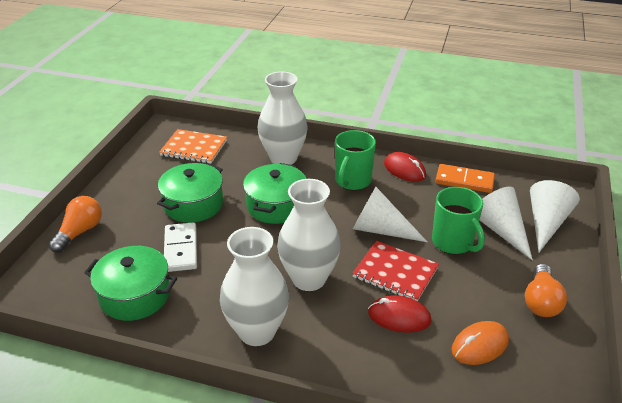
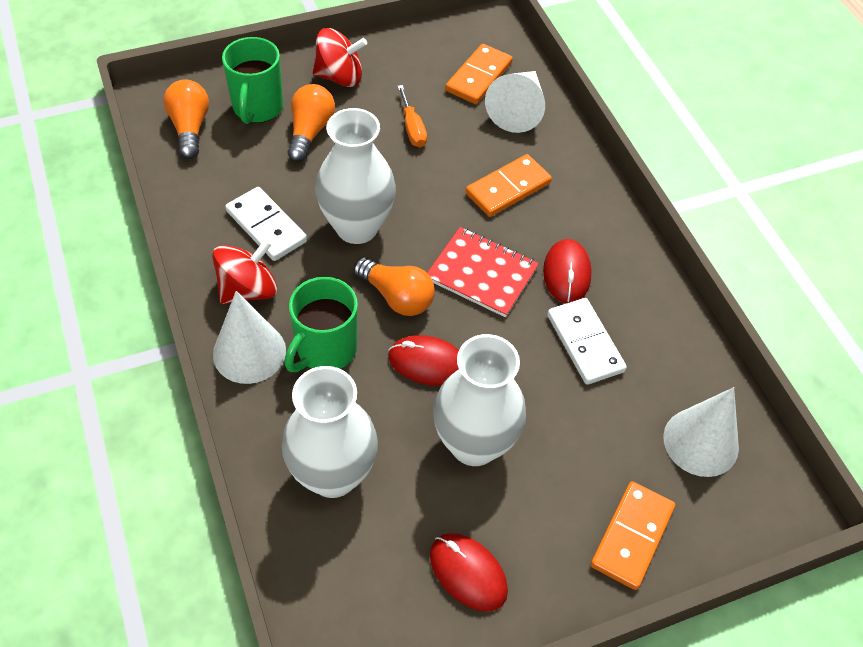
green pot: [84,246,177,321] [157,163,223,223] [243,163,307,224] = 3 -> none = 0
orange domino: [435,164,495,193] = 1 -> [445,44,513,104] [466,154,552,217] [590,481,675,590] = 3
orange light bulb: [49,196,102,253] [525,264,567,317] = 2 -> [164,80,209,159] [288,84,335,162] [354,257,435,316] = 3
orange mouse: [451,321,509,365] = 1 -> none = 0
orange notebook: [159,129,227,164] = 1 -> none = 0
orange screwdriver: none = 0 -> [397,85,427,148] = 1
red mouse: [368,295,432,332] [384,152,426,182] = 2 -> [388,335,459,386] [430,533,508,612] [543,239,592,303] = 3
red spinning top: none = 0 -> [212,239,277,304] [313,28,367,87] = 2
white domino: [164,222,197,272] = 1 -> [225,187,307,261] [547,298,627,385] = 2

